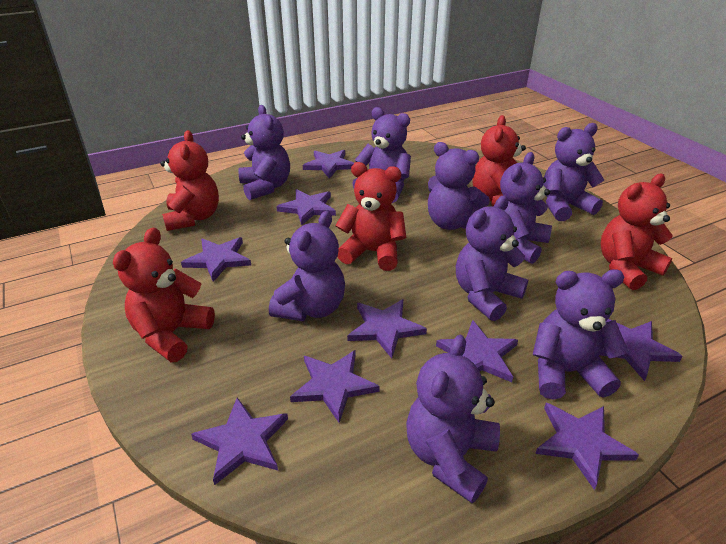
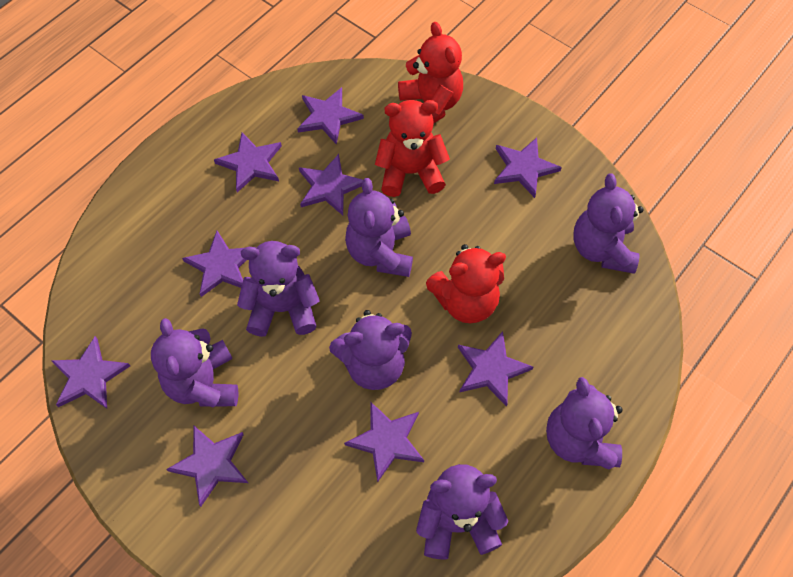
purple teddy bear: [239,105,290,200] [269,211,345,321] [352,107,411,203] [406,335,500,503] [428,142,490,230] [456,195,528,321] [494,152,552,264] [533,269,628,400] [543,123,604,221] = 9 -> [151,318,238,408] [237,241,320,337] [329,310,412,390] [345,178,413,277] [416,464,509,560] [546,377,623,470] [573,174,644,274] = 7
red teddy bear: [113,227,215,362] [160,130,219,231] [335,162,406,271] [473,115,526,207] [601,174,673,290] = 5 -> [375,100,450,197] [398,22,463,124] [426,244,506,323] = 3

